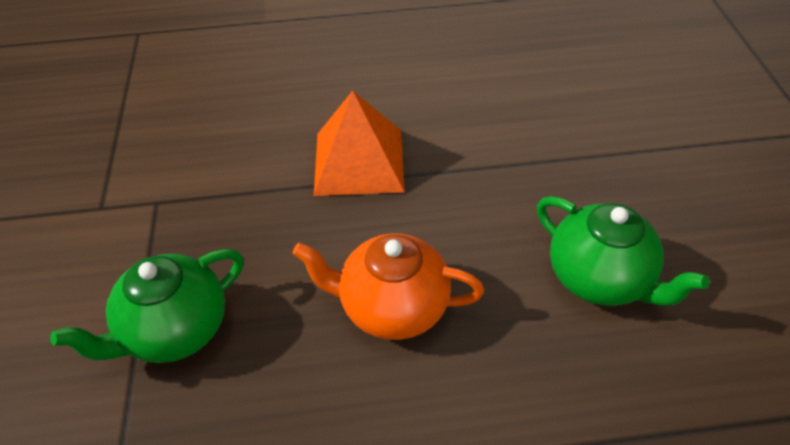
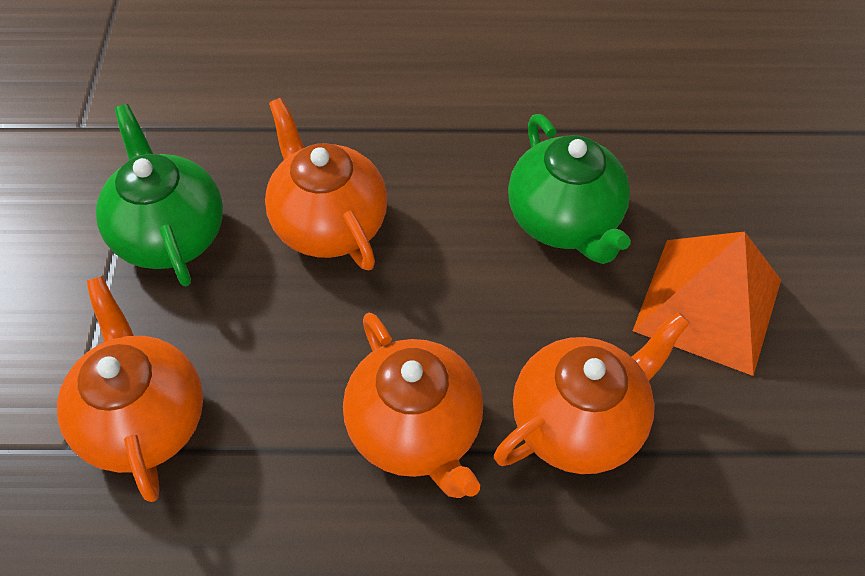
orange teapot: [292,234,484,340] = 1 -> [57,276,203,502] [265,98,387,271] [343,313,483,498] [494,312,690,474] = 4

